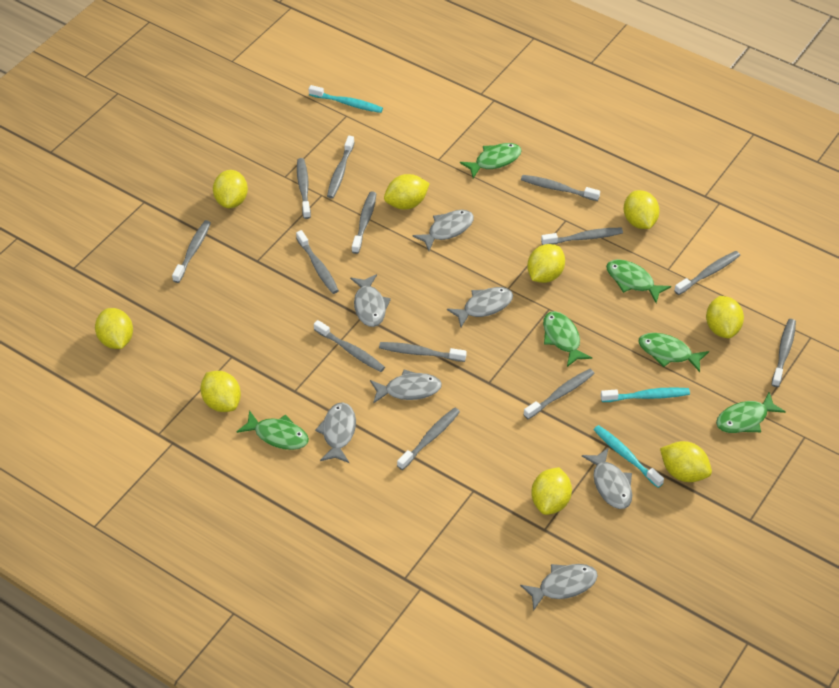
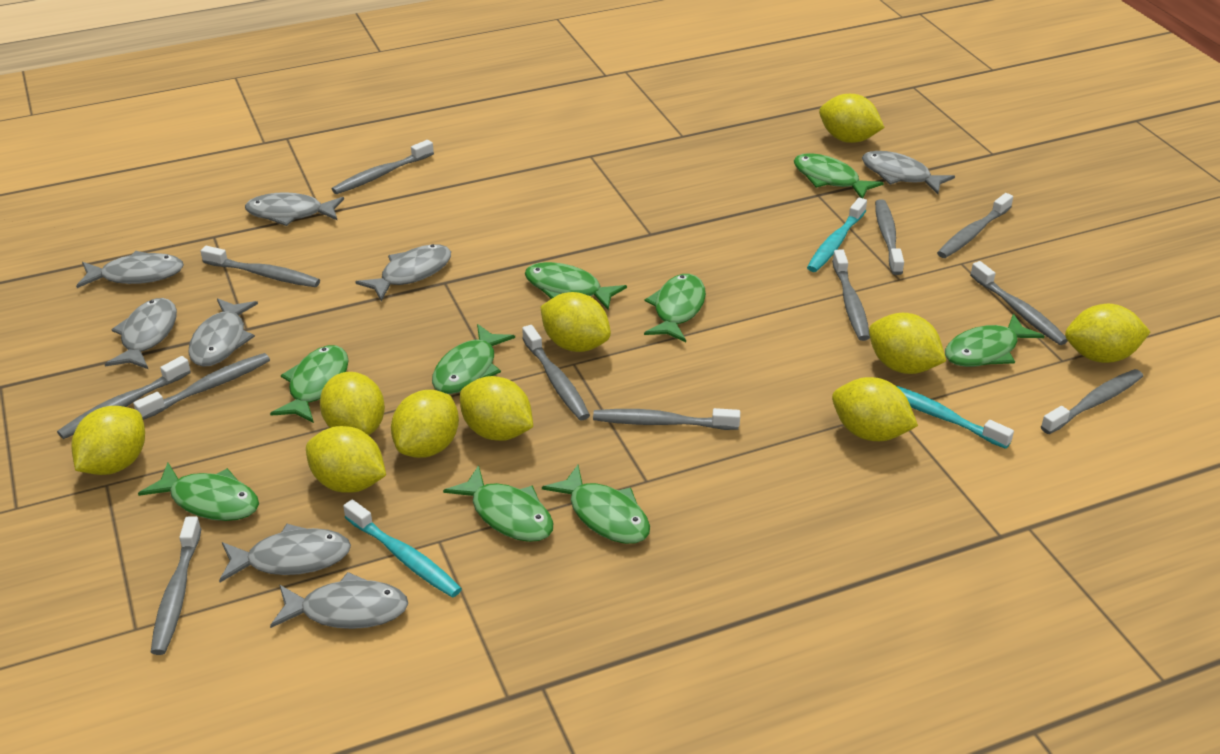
green fish: [237,410,309,450] [460,143,522,178] [543,311,592,367] [606,259,671,303] [638,333,709,372] [716,392,786,433] = 6 -> [138,462,259,521] [270,345,349,423] [432,324,515,394] [443,465,553,542] [525,262,627,310] [542,465,650,544] [644,274,706,342] [794,153,883,198] [945,314,1044,367] = 9
grey fish: [315,402,356,463] [350,274,391,327] [370,369,442,404] [413,210,474,251] [447,287,513,327] [520,564,598,611] [582,447,632,509] = 7 -> [76,251,184,288] [105,298,177,369] [188,298,258,367] [219,524,351,582] [245,192,344,226] [270,572,408,629] [355,244,451,301] [862,151,955,194] = 8
grey toothbrush: [172,220,211,283] [296,230,339,294] [297,158,311,219] [314,320,385,372] [327,136,355,199] [352,191,377,254] [379,342,466,362] [397,407,460,470] [521,175,600,201] [523,369,595,419] [541,228,623,245] [674,251,740,295] [771,319,796,387] = 13 -> [57,356,191,439] [133,353,270,420] [151,517,202,655] [201,246,320,287] [332,140,434,194] [522,325,590,420] [593,408,740,430] [832,249,870,341] [875,199,904,275] [937,193,1013,258] [970,261,1068,345] [1041,369,1143,434] = 12
yellow lemon: [95,308,133,349] [200,371,241,412] [213,170,248,208] [384,174,430,209] [527,244,565,283] [531,467,572,515] [624,190,660,229] [660,441,712,482] [706,296,744,338] = 9 -> [71,406,145,475] [306,426,386,493] [320,372,385,435] [391,390,459,458] [460,376,533,441] [541,292,611,352] [819,94,885,143] [832,377,918,441] [869,313,946,374] [1065,304,1150,363] = 10

